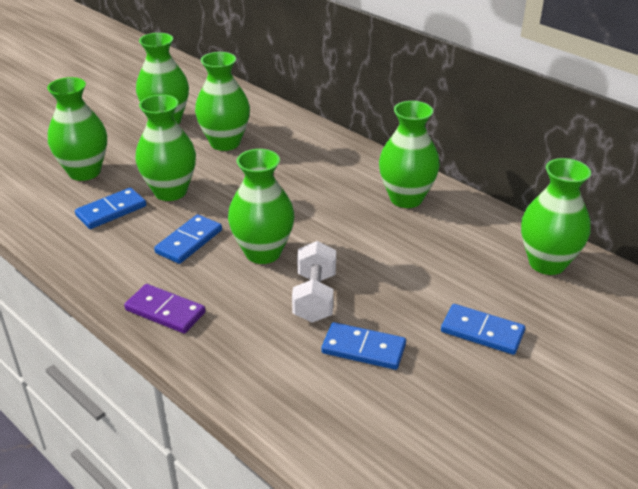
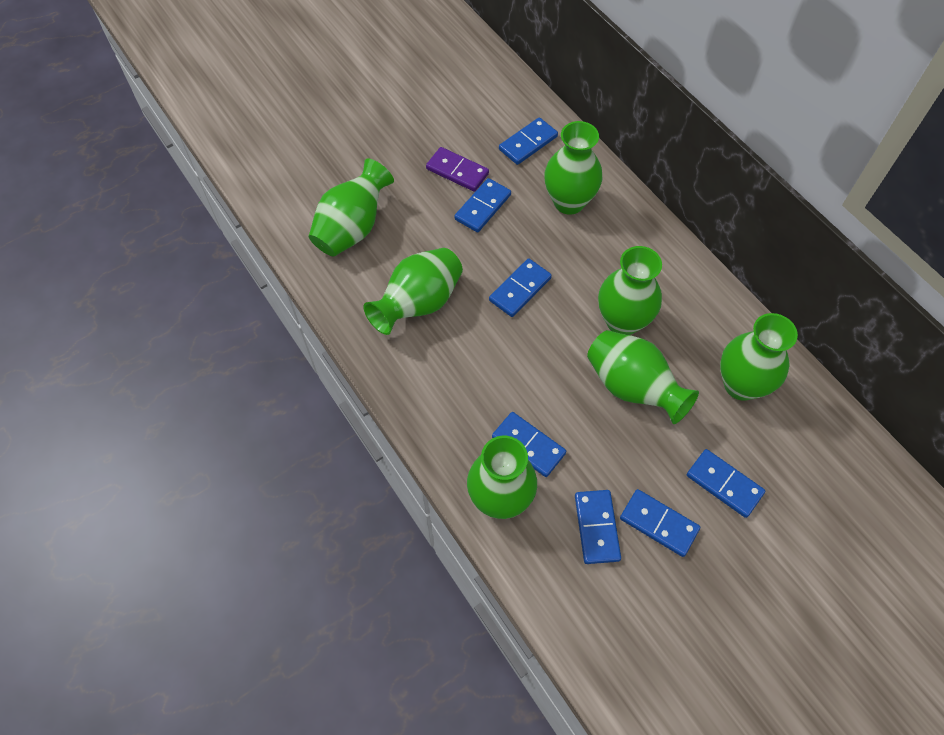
blue domino: [75,187,146,229] [154,214,222,264] [321,322,406,370] [441,304,525,355] = 4 -> [454,178,511,232] [489,259,552,317] [492,412,566,477] [499,117,558,165] [575,490,621,564] [620,489,700,557] [687,449,765,518] = 7
white dumbbell: [292,241,336,323] = 1 -> none = 0

